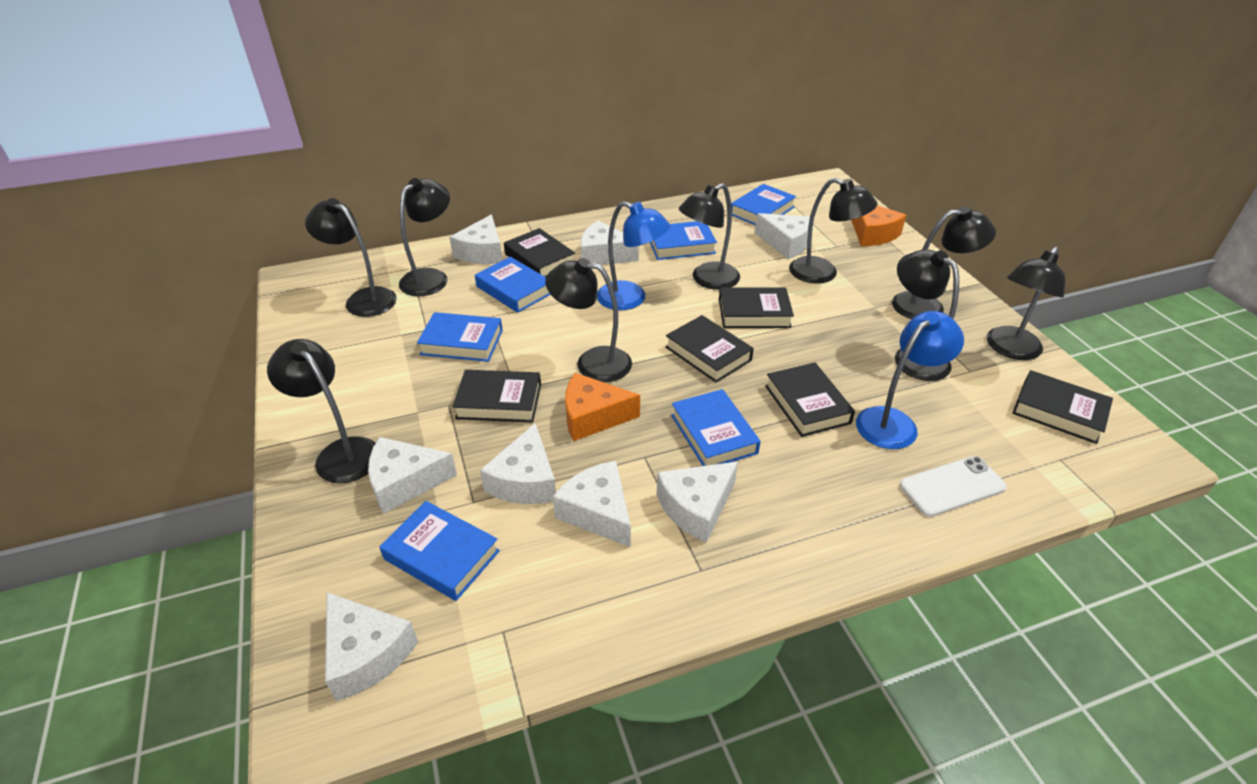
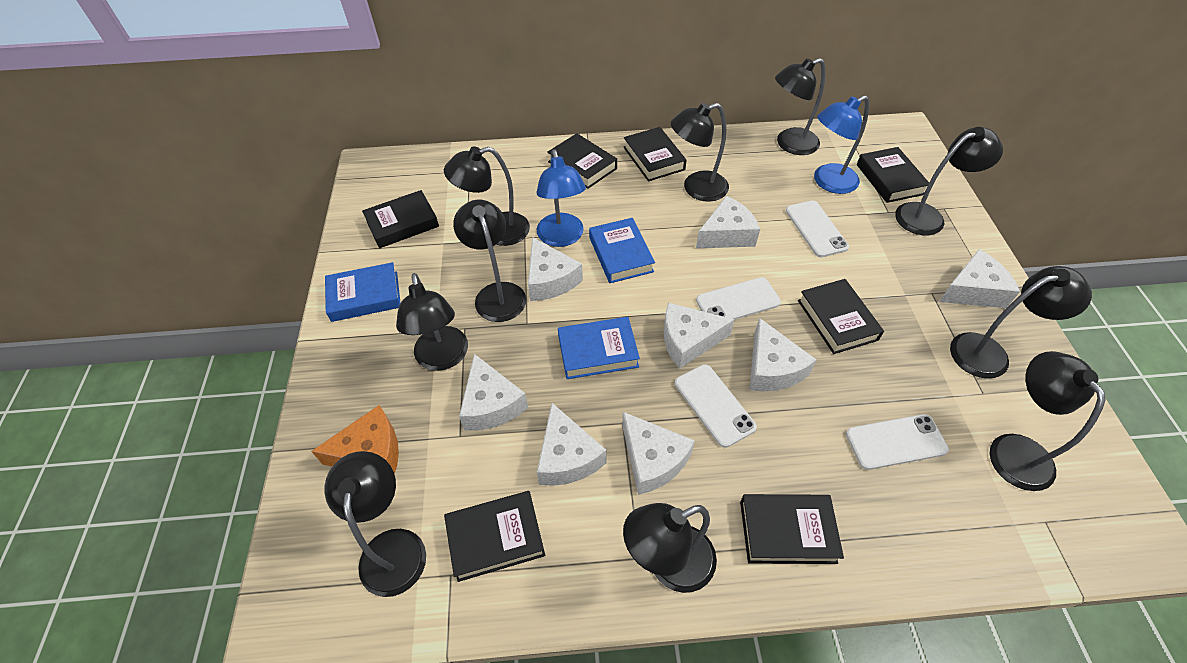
black book: [453,370,541,423] [504,228,575,277] [665,315,754,383] [719,287,794,328] [765,363,855,437] [1012,370,1113,444] = 6 -> [362,190,439,248] [444,491,545,582] [547,133,617,189] [623,127,687,181] [740,494,844,564] [798,279,884,354] [857,147,929,203] = 7
black lamp: [267,339,376,483] [305,198,397,317] [399,178,450,296] [545,258,632,382] [679,183,740,290] [789,178,878,284] [892,206,996,319] [895,249,959,381] [987,246,1065,360] = 9 -> [324,451,426,597] [396,273,468,371] [444,146,530,246] [453,199,526,322] [623,503,717,593] [671,103,729,202] [775,58,825,155] [895,127,1003,235] [950,266,1092,379] [990,351,1106,491] = 10
blue book: [379,501,500,601] [417,312,503,362] [475,257,551,313] [650,221,717,260] [671,389,761,466] [731,184,796,225] = 6 -> [325,262,400,322] [558,317,640,379] [589,218,655,283] = 3
orange cheese: [565,373,640,441] [851,205,906,246] = 2 -> [311,405,399,474] = 1
white phone: [900,456,1007,517] = 1 -> [675,364,757,448] [696,277,781,320] [786,200,849,257] [846,414,949,470] = 4

